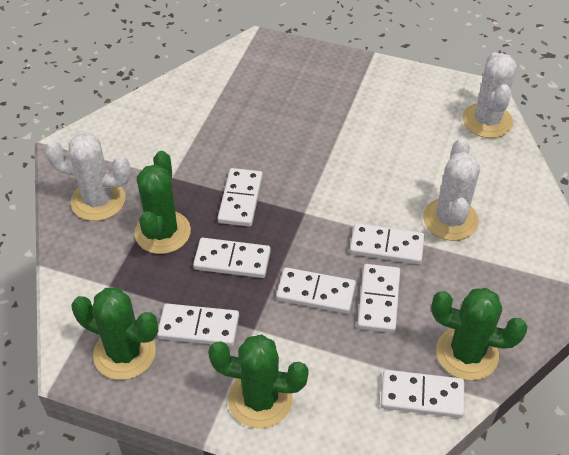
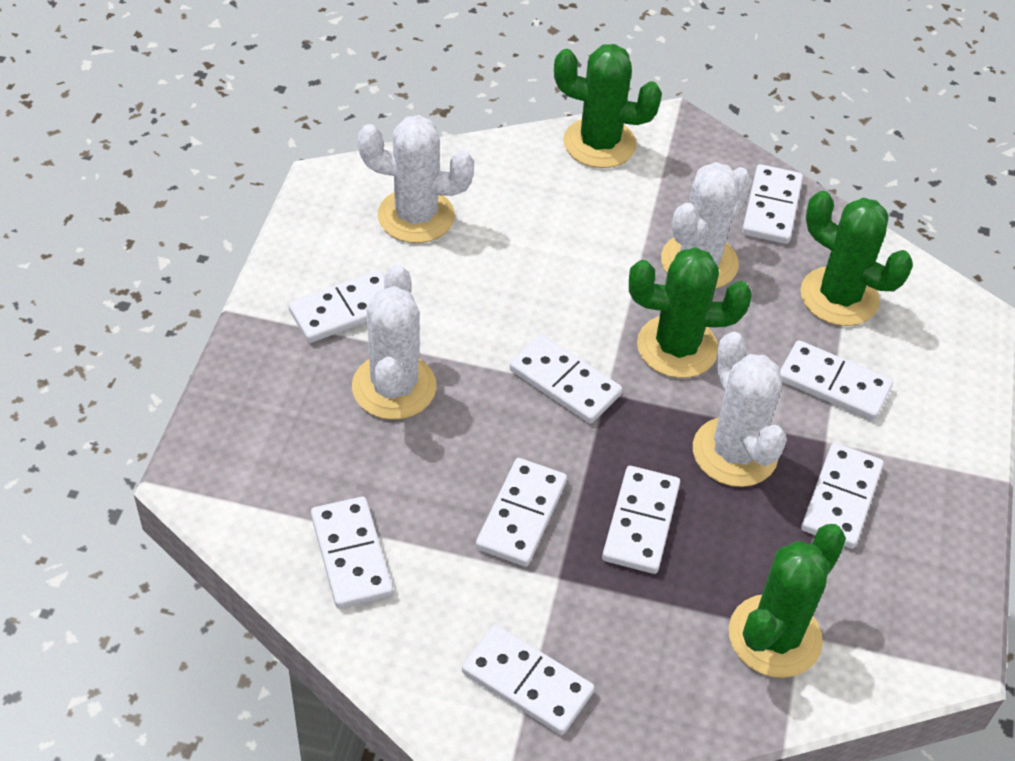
white cactus: [45,133,131,221] [423,138,480,241] [462,53,517,138] = 3 -> [352,265,437,420] [358,115,474,243] [661,162,752,289] [693,332,787,487] = 4
white domino: [157,304,239,346] [193,238,271,278] [218,168,263,227] [276,267,356,314] [349,223,425,264] [357,264,400,333] [381,370,464,418] = 7 -> [288,270,384,343] [311,497,393,609] [462,625,595,735] [476,458,567,567] [509,334,622,424] [602,466,680,574] [742,164,803,244] [780,340,893,421] [801,443,883,549] = 9

